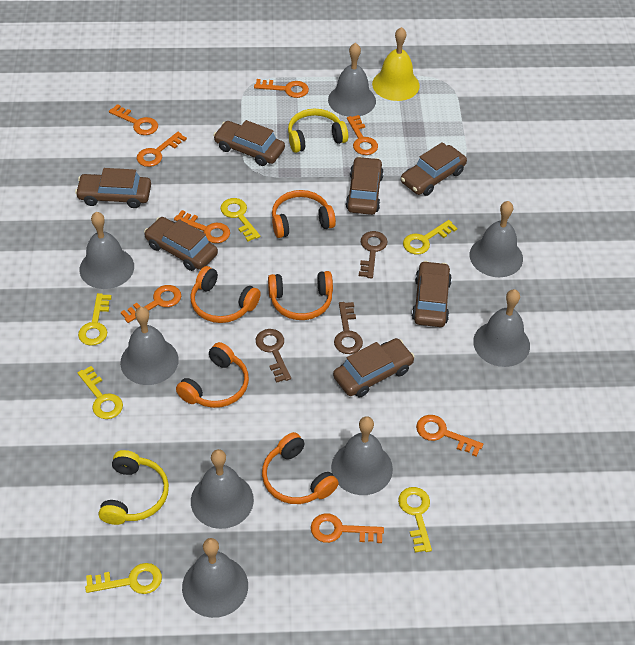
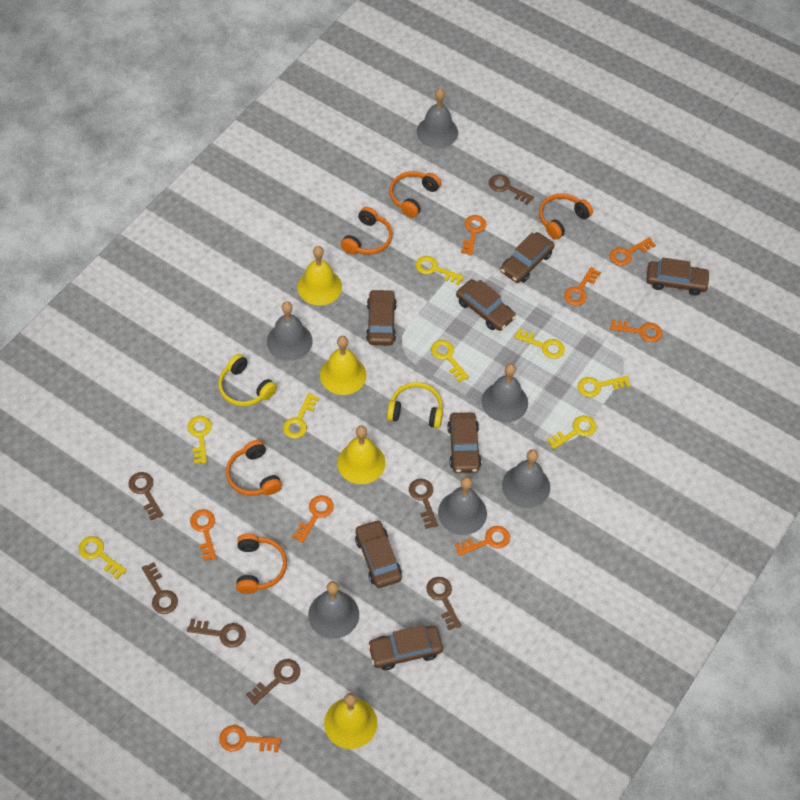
brown key: [256,329,291,383] [334,302,363,354] [359,231,388,278] = 3 -> [128,472,163,521] [142,562,178,614] [187,619,246,648] [246,659,300,705] [409,479,438,529] [426,577,461,630] [489,174,534,205] = 7
grey bell: [79,212,134,289] [120,307,179,385] [182,538,248,618] [191,449,254,529] [328,43,376,117] [331,416,393,495] [470,201,523,277] [473,289,530,367] = 8 -> [267,301,313,361] [308,581,359,639] [417,88,458,148] [438,477,487,535] [482,363,528,422] [502,449,550,508] = 6
yellow bell: [372,27,420,101] = 1 -> [297,246,342,306] [320,336,366,395] [324,693,377,749] [337,426,385,484] = 4
yellow key: [77,366,123,419] [78,293,112,346] [85,563,162,594] [220,198,260,241] [398,487,432,553] [403,220,457,254] = 6 -> [78,536,127,579] [188,416,212,464] [283,393,319,439] [415,256,464,285] [431,340,469,382] [514,328,565,359] [547,415,597,449] [578,376,631,397] = 8

